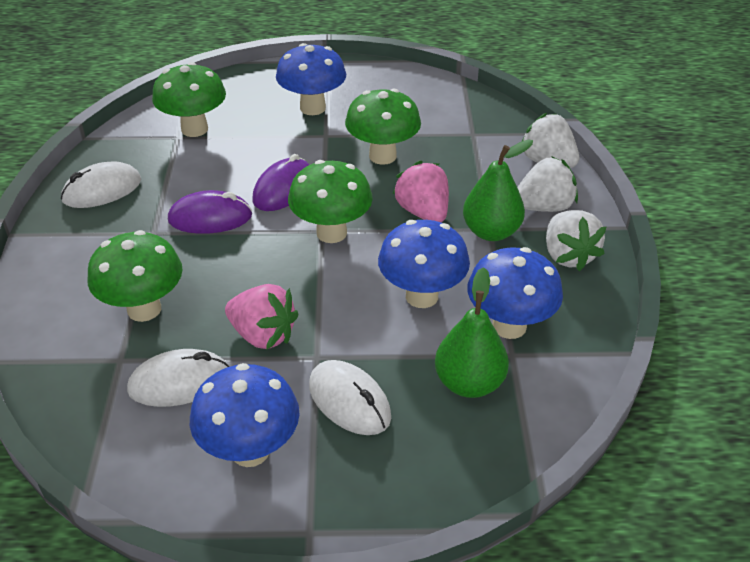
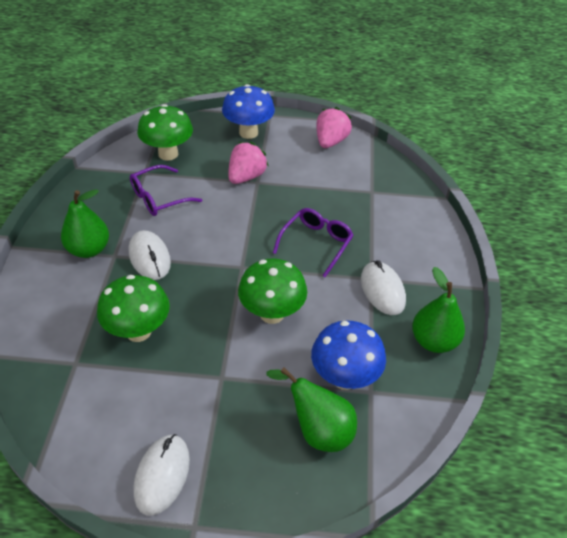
blue mushroom: [190,363,300,467] [276,43,346,115] [378,220,470,308] [467,247,563,339] = 4 -> [222,84,275,139] [311,321,386,390] = 2
green mushroom: [88,230,183,322] [152,62,226,137] [288,160,373,243] [345,89,421,165] = 4 -> [97,275,170,342] [137,104,193,161] [238,259,307,324] = 3
green pear: [435,267,509,398] [463,139,533,241] = 2 -> [61,189,109,258] [266,367,357,452] [412,267,465,353] = 3
purple glasses: none = 0 -> [130,165,202,216] [273,208,353,277] = 2
purple mouse: [168,190,252,234] [253,154,309,211] = 2 -> none = 0
white strawberry: [517,157,578,212] [521,113,579,168] [546,210,606,271] = 3 -> none = 0

